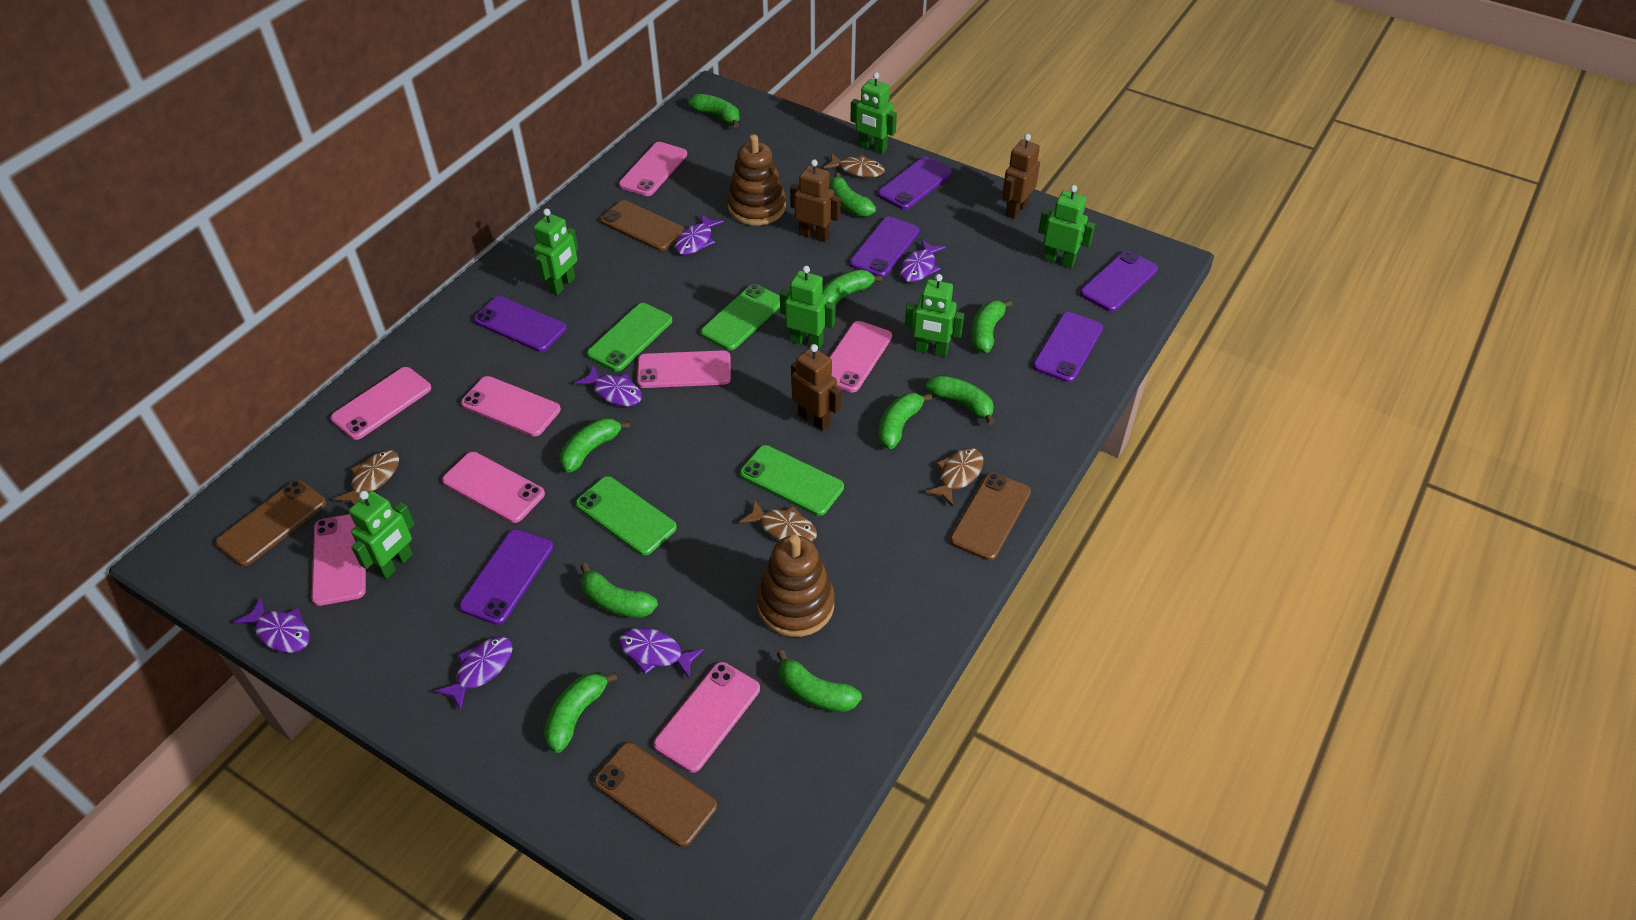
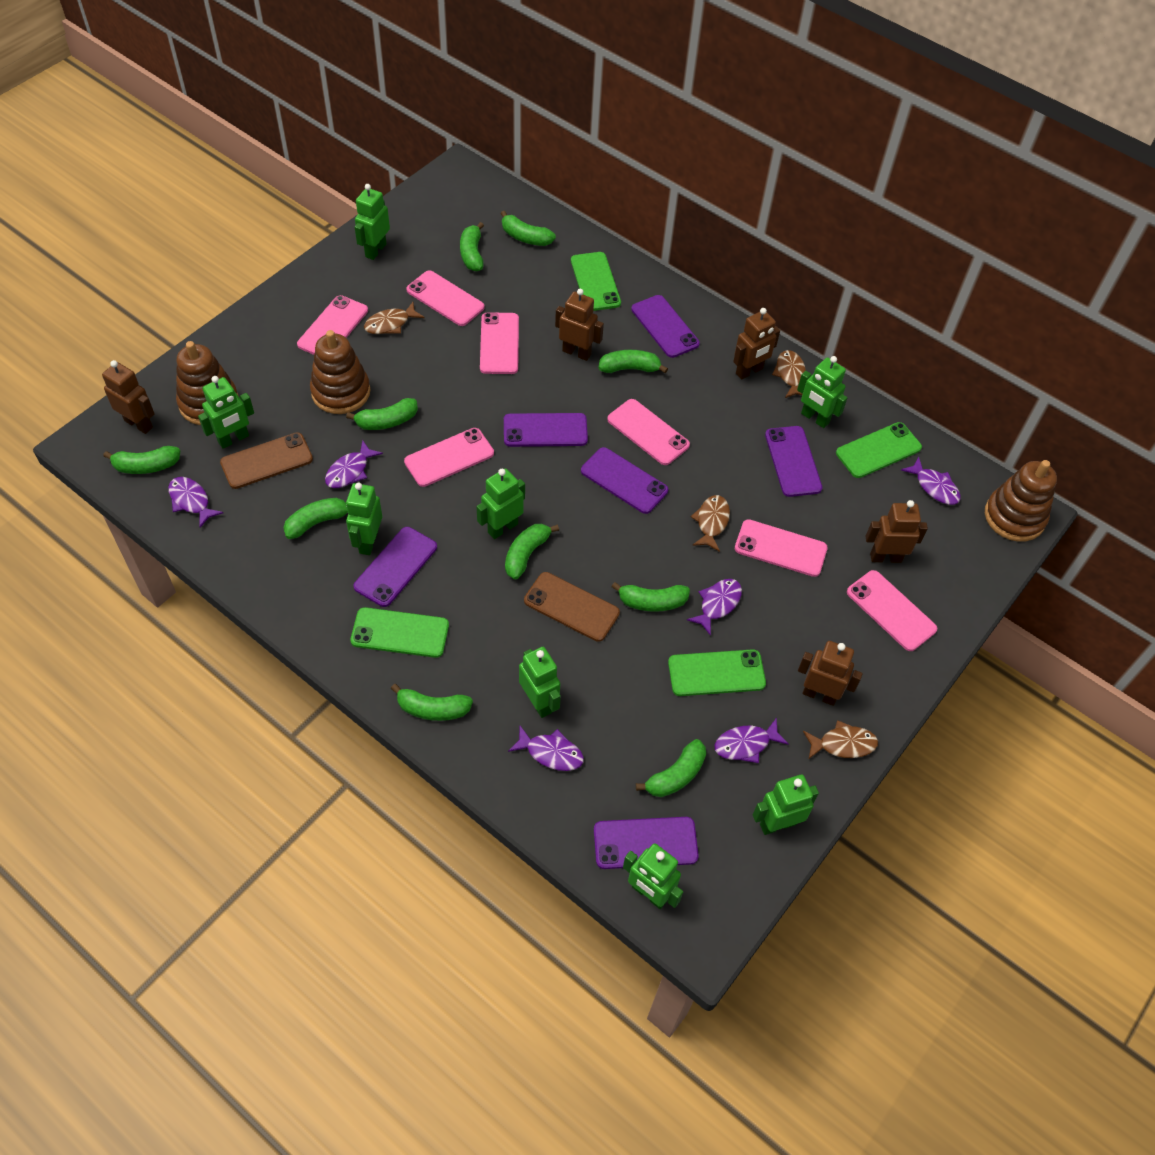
brown phone: [215,480,326,567] [594,742,717,847] [600,200,685,251] [950,472,1031,561] = 4 -> [220,432,313,489] [524,572,620,642] = 2
brown robot: [790,159,841,242] [791,344,841,431] [1002,134,1040,219] = 3 -> [102,360,155,434] [555,289,604,361] [733,308,780,379] [798,641,863,706] [865,500,928,563] = 5
brown stacking toy: [727,134,786,225] [757,535,835,637] = 2 -> [176,341,239,425] [310,330,370,414] [985,460,1057,542] = 3
green robot: [349,491,415,579] [533,209,578,295] [780,266,835,350] [850,72,897,154] [905,274,964,357] [1038,185,1095,268] = 6 -> [198,376,254,449] [346,483,382,555] [355,184,390,260] [476,468,525,539] [519,647,561,718] [623,843,683,909] [753,774,819,835] [797,356,847,428] = 8
pink phone: [312,514,366,606] [331,367,431,440] [442,452,545,523] [461,376,561,436] [619,142,687,196] [637,350,731,388] [654,662,760,772] [830,321,892,393] = 8 -> [297,295,368,355] [404,428,494,487] [406,271,485,326] [480,312,519,374] [607,399,690,465] [735,519,828,577] [847,570,937,651] = 7

